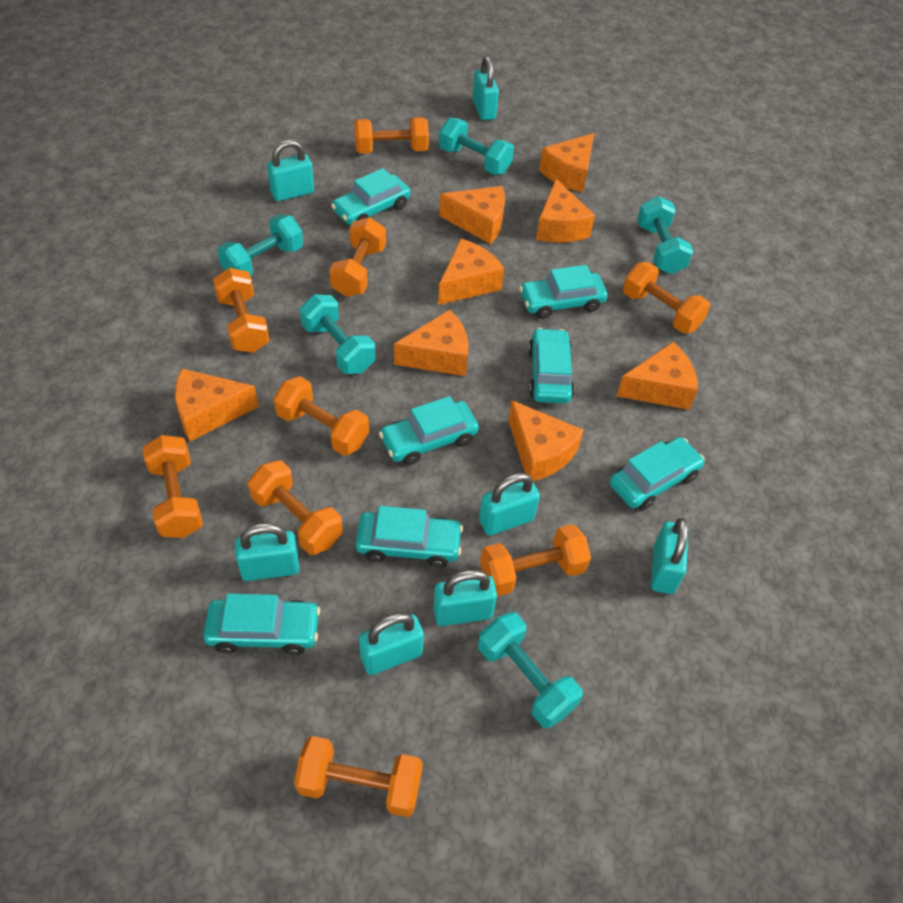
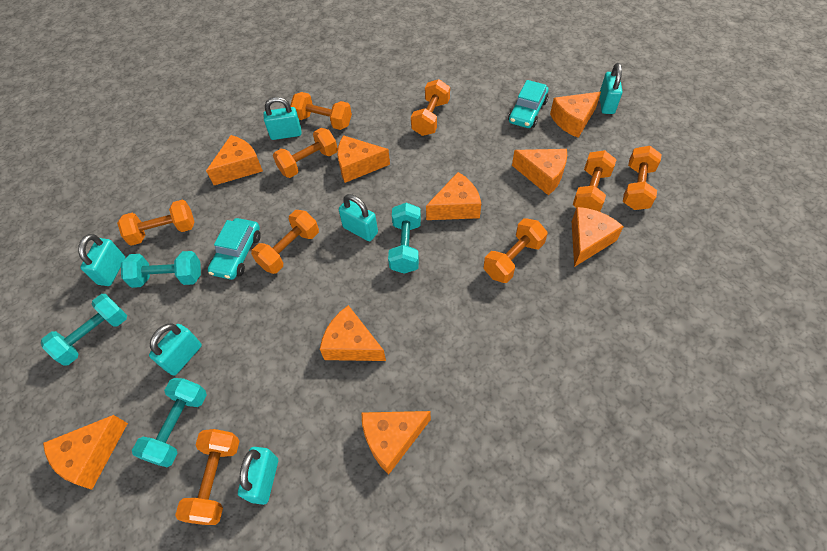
orange cheese: [175,369,259,441] [394,309,469,376] [438,239,504,305] [439,186,505,244] [508,400,583,481] [536,179,595,243] [539,133,594,192] [617,342,698,410] = 8 -> [43,415,128,490] [206,135,263,185] [320,305,386,361] [337,135,390,183] [361,411,431,474] [426,172,481,220] [512,149,567,195] [550,92,601,138] [572,207,624,267] = 9
turquoise car: [203,594,320,655] [331,168,411,225] [356,506,463,568] [379,396,479,465] [519,265,608,319] [528,328,575,404] [610,437,705,510] = 7 -> [208,218,261,280] [508,80,549,128] = 2
turquoise dumbbell: [217,214,303,276] [300,295,375,374] [439,118,514,175] [478,612,583,728] [637,196,693,274] = 5 -> [41,294,127,366] [121,251,201,288] [132,378,207,467] [388,203,421,274] = 4
turquoise padlock: [235,523,299,581] [267,140,314,201] [359,613,424,675] [433,570,497,626] [472,56,499,120] [479,473,540,536] [651,518,688,594] = 7 -> [78,234,125,286] [149,323,202,376] [238,447,278,505] [264,97,302,140] [339,194,378,241] [600,63,622,114] = 6

